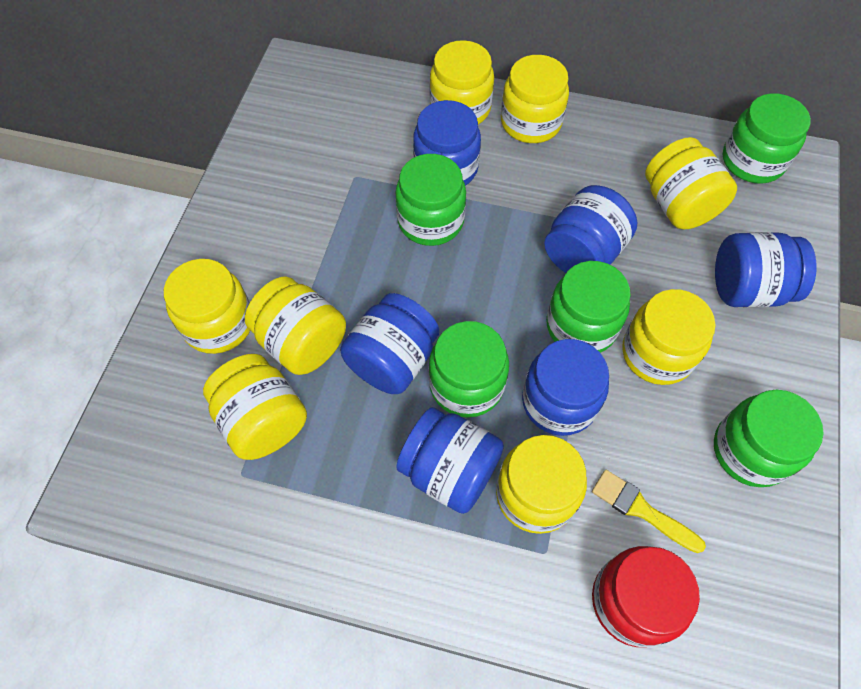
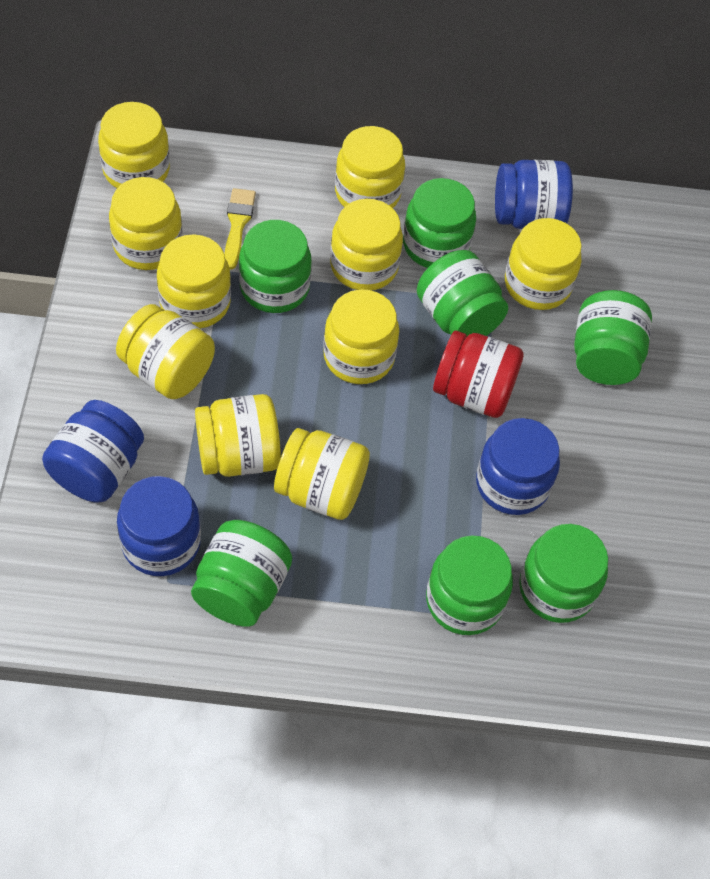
blue jar: [340,293,439,394] [396,407,504,514] [413,100,481,186] [522,339,609,436] [544,185,637,273] [715,232,817,307] = 6 -> [42,400,144,503] [117,476,201,576] [476,418,560,515] [495,160,573,229] = 4
green jar: [395,154,466,246] [429,321,509,418] [546,261,631,353] [714,390,824,487] [723,93,811,184] = 5 -> [191,520,292,627] [239,220,312,313] [403,178,476,268] [417,250,508,336] [426,535,513,635] [519,524,608,623] [574,290,652,385] = 7
yellow jar: [164,259,250,354] [203,354,307,460] [245,276,346,375] [430,40,494,124] [496,435,587,534] [501,55,569,143] [622,289,716,385] [645,137,737,229] = 8 -> [98,102,170,188] [109,177,183,270] [116,304,215,399] [157,234,231,328] [195,394,281,477] [274,428,370,520] [323,289,399,384] [330,199,403,291] [335,126,405,208] [505,218,582,310] = 10

